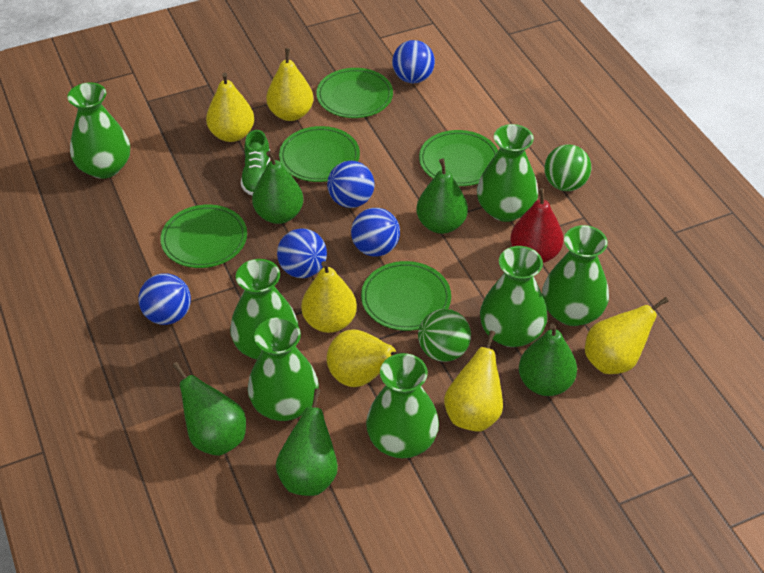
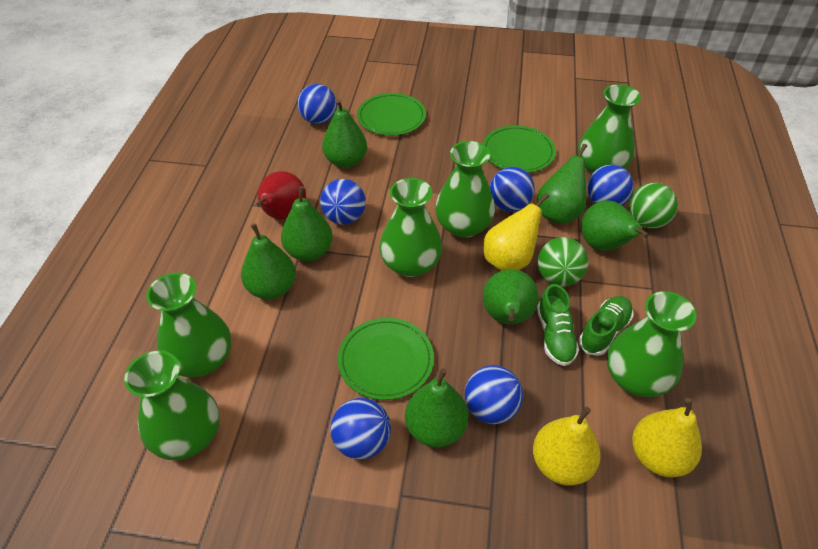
blue ball: [138,273,191,325] [277,228,327,278] [327,161,374,208] [351,208,400,257] [392,40,435,83] = 5 -> [297,84,337,124] [320,179,366,225] [330,398,391,460] [465,365,523,424] [490,167,535,212] [587,164,634,205] = 6
green pear: [172,362,246,456] [252,151,303,224] [276,389,338,496] [416,158,468,234] [519,323,577,396] = 5 -> [241,223,296,299] [281,186,333,261] [322,99,367,168] [405,368,468,447] [483,269,539,324] [537,144,587,224] [581,200,649,251] = 7
green plate: [160,205,247,268] [279,126,360,182] [316,68,393,118] [361,261,451,331] [419,130,498,186] = 5 -> [338,318,434,400] [357,93,426,136] [483,125,556,173] = 3
green shoe: [241,130,270,196] = 1 -> [537,284,579,366] [579,296,633,356] = 2
green vase: [67,82,130,179] [230,259,298,360] [248,317,319,421] [366,353,439,458] [477,124,538,222] [480,246,548,347] [542,225,609,326] = 7 -> [124,351,219,460] [146,273,231,377] [379,178,442,277] [435,141,495,238] [578,84,641,174] [607,291,697,397] = 6
yellow pear: [206,72,254,142] [266,48,314,121] [301,261,357,333] [327,329,408,387] [444,331,503,432] [585,297,669,374] = 6 -> [483,193,549,271] [533,407,601,486] [632,398,702,478] = 3

